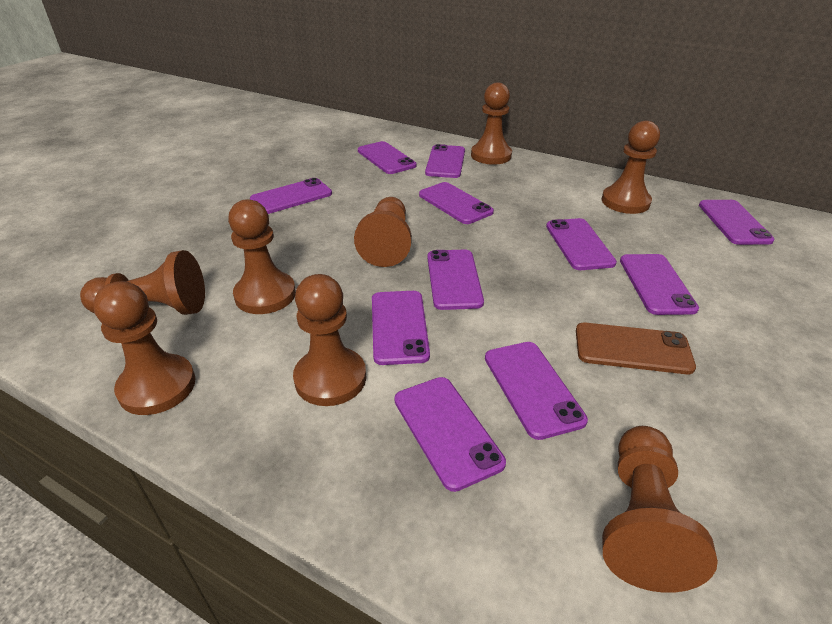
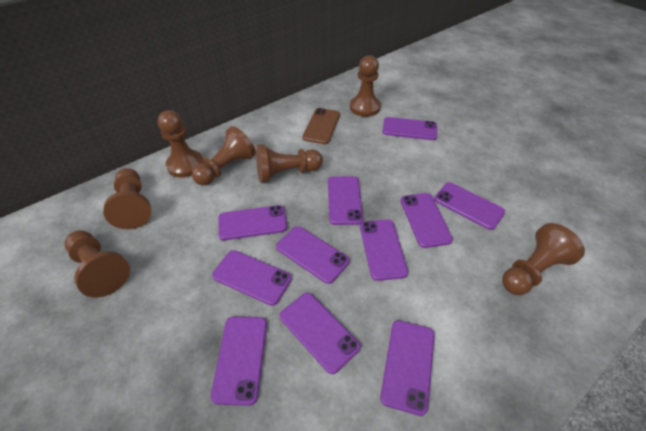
brown pawn: [80,250,205,315] [93,281,196,415] [228,199,296,314] [293,274,366,406] [354,197,412,267] [471,82,512,165] [602,121,660,214] [602,426,718,593] = 8 -> [65,230,130,298] [103,168,151,229] [158,110,203,177] [192,126,256,185] [256,144,323,183] [350,55,381,117] [502,223,585,295] = 7

